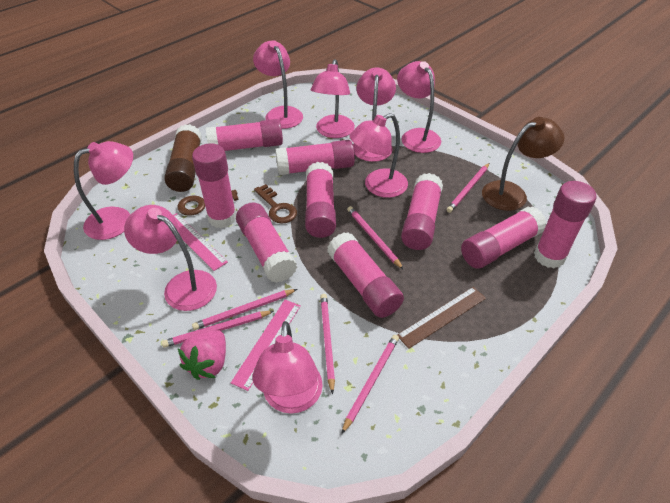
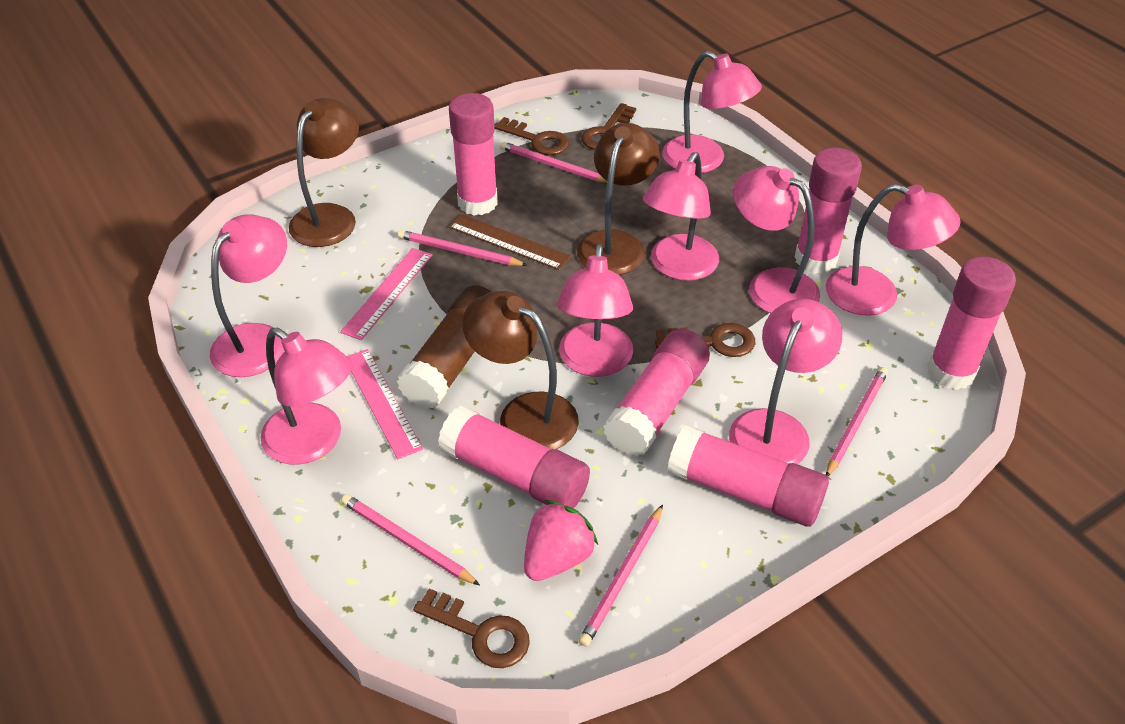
brown key: [177,190,239,216] [254,184,297,224] = 2 -> [413,588,530,668] [494,117,569,155] [581,103,636,150] [655,323,755,357] = 4
brown lamp: [482,117,565,211] = 1 -> [289,98,359,247] [462,291,579,450] [577,123,660,275] = 3
pink glue stick: [192,143,236,228] [206,119,283,151] [236,202,297,283] [275,140,355,175] [305,162,336,238] [327,232,404,318] [401,173,443,250] [461,206,546,269] [534,181,597,268] = 9 -> [438,406,590,508] [449,93,498,215] [603,329,710,456] [667,425,829,527] [795,147,862,274] [928,256,1016,390] = 6
pink pencil: [162,311,274,348] [192,289,297,330] [320,294,335,394] [341,335,399,434] [347,206,404,270] [447,163,489,213] = 6 -> [341,494,480,585] [398,230,527,266] [500,141,607,183] [579,504,663,647] [826,367,888,477] = 5

